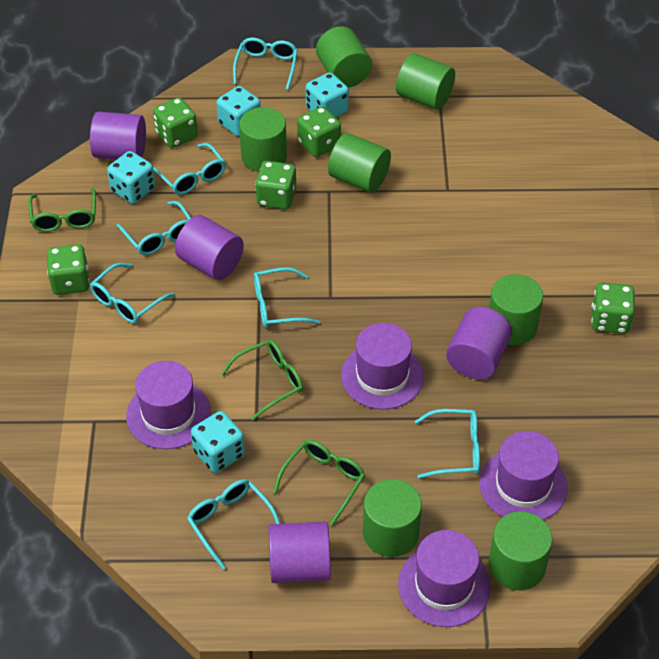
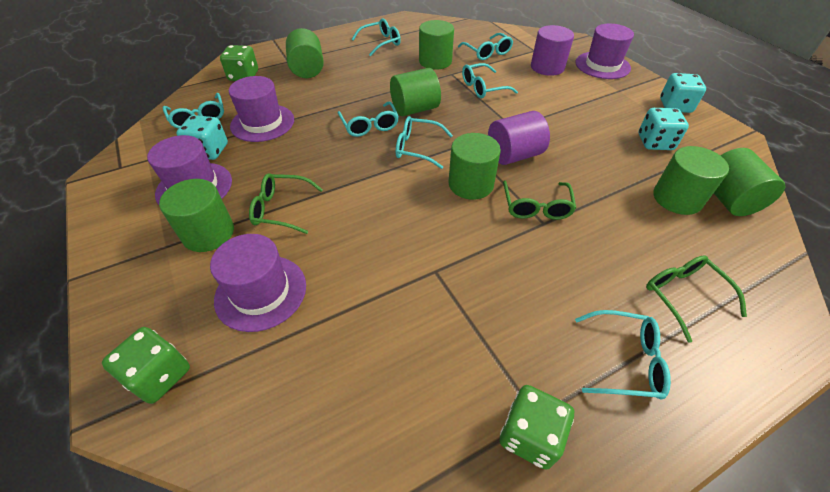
green dice: [47,244,90,295] [153,97,198,148] [255,161,296,210] [297,106,341,157] [591,283,635,334] = 5 -> [102,327,190,404] [220,45,258,81] [500,385,574,470] = 3
purple cylinder: [90,112,146,160] [175,215,244,280] [269,522,331,583] [446,307,512,379] = 4 -> [488,111,550,165] [531,25,574,76] = 2
turquoise dice: [107,151,155,204] [191,411,245,473] [216,86,261,137] [306,72,349,117] = 4 -> [176,115,228,160] [638,108,689,150] [660,73,706,113] = 3

